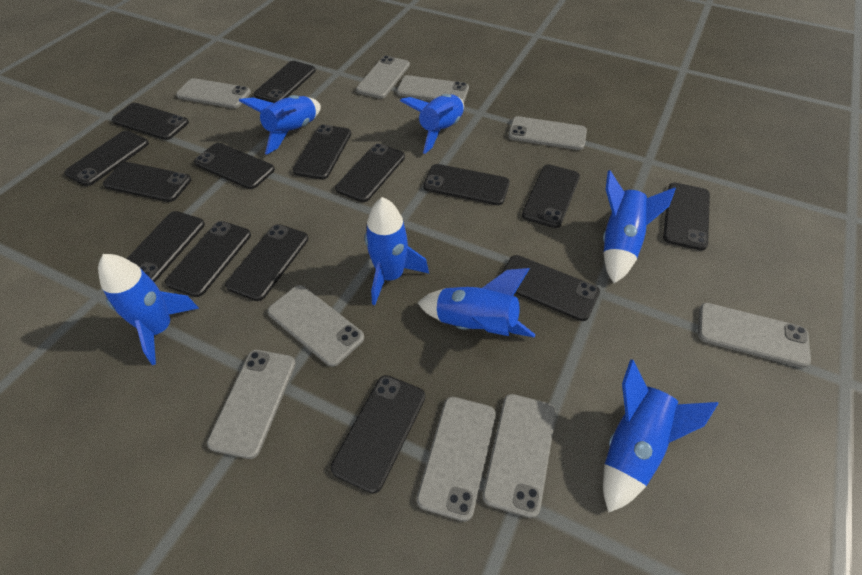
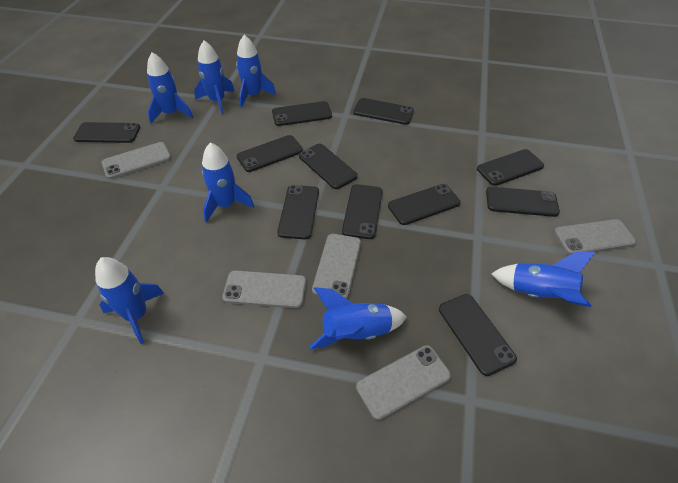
black phone: [64,131,149,186] [103,162,191,202] [112,103,189,140] [127,211,205,283] [165,221,251,297] [194,143,275,189] [225,224,308,301] [254,61,316,103] [292,124,351,180] [330,375,425,494] [335,143,405,202] [423,164,510,205] [500,255,600,321] [522,164,580,228] [663,183,710,250] = 15 -> [73,122,140,143] [237,135,303,172] [272,101,332,126] [277,185,319,239] [299,144,358,189] [342,184,383,239] [354,98,414,125] [388,184,461,225] [439,294,517,376] [477,149,544,186] [486,187,560,217] = 11
grey phone: [176,78,251,108] [207,350,296,459] [267,285,364,367] [356,56,410,99] [397,75,469,102] [417,397,496,522] [482,394,556,518] [508,116,587,150] [698,303,811,368] = 9 -> [102,142,171,179] [222,270,306,308] [312,234,361,299] [356,345,451,420] [554,219,636,255] = 5

